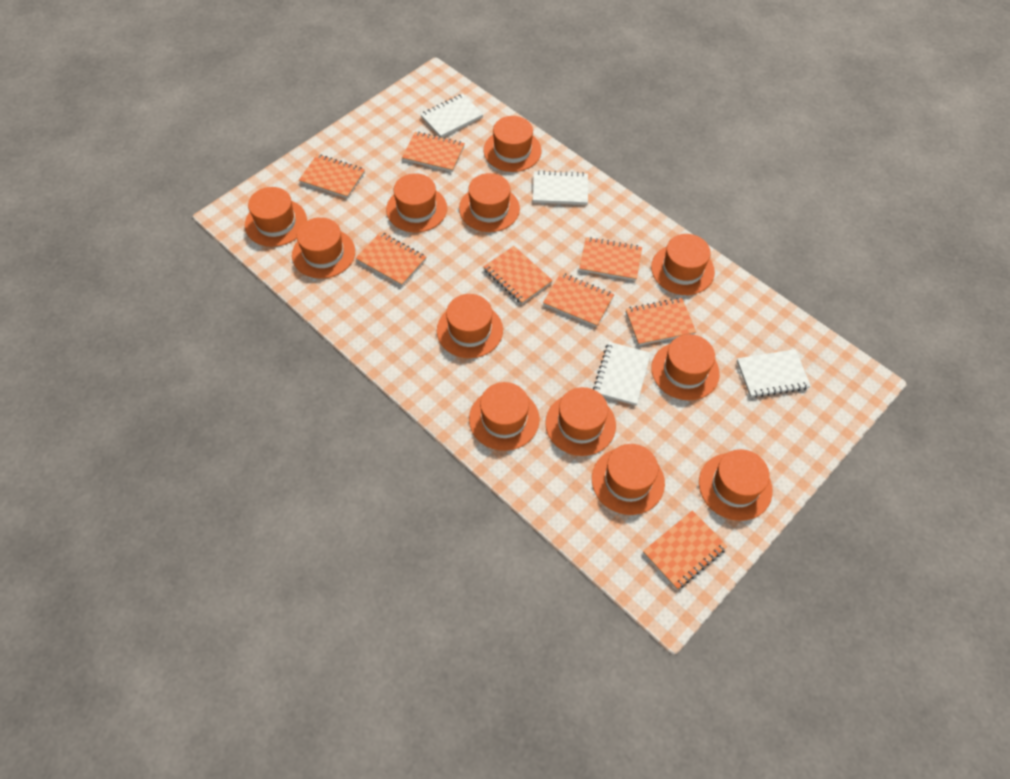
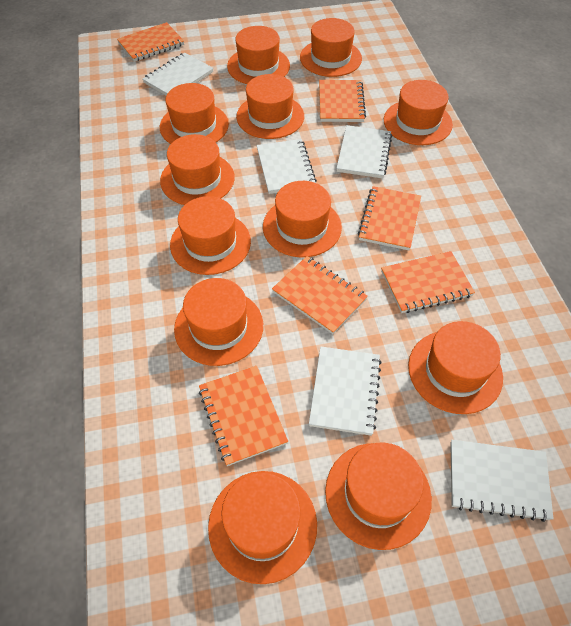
orange notebook: [299,154,365,198] [356,232,426,286] [402,132,465,172] [483,246,553,304] [543,273,614,327] [579,237,642,281] [626,298,696,345] [643,510,727,590] = 8 -> [117,22,184,62] [199,366,288,466] [272,256,368,334] [319,80,366,122] [358,186,421,250] [381,251,475,313] = 6
white notebook: [420,94,484,138] [533,170,588,205] [593,342,651,405] [737,349,811,398] = 4 -> [142,52,213,96] [257,139,317,194] [309,347,382,436] [336,125,392,178] [450,440,554,522] = 5

